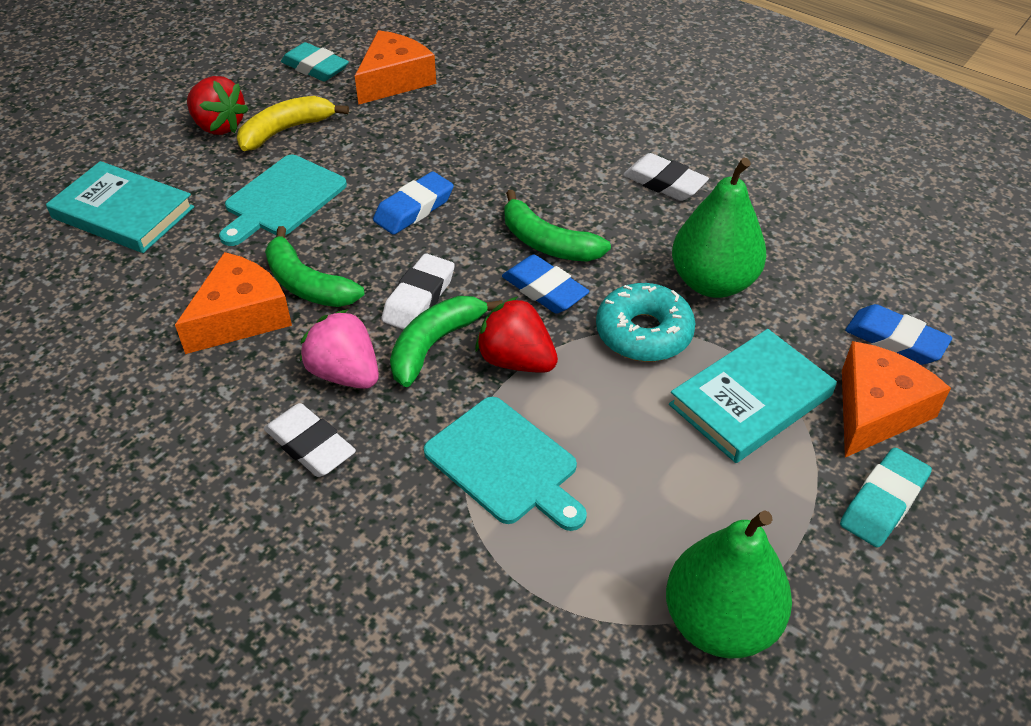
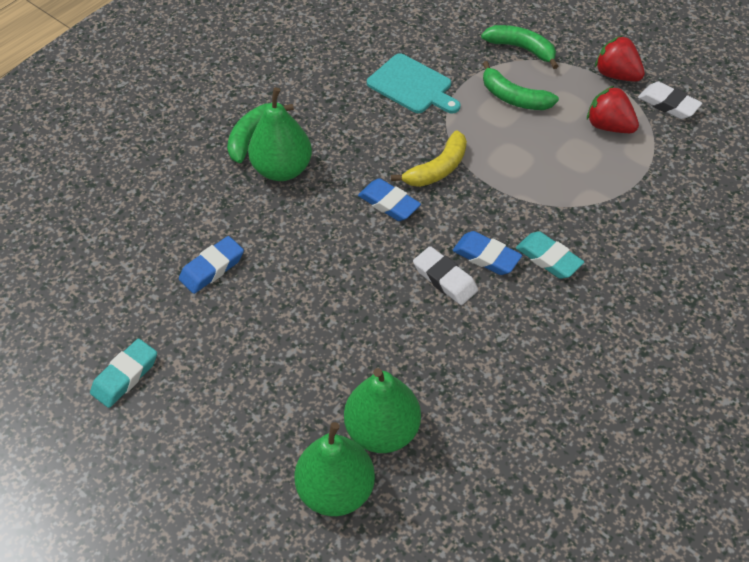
green pear: [666,510,792,658] [672,158,766,298] = 2 -> [248,87,312,181] [294,422,375,516] [344,368,421,453] = 3
orange cheese: [175,252,292,354] [355,30,436,105] [842,341,951,457] = 3 -> none = 0
pink strawberry: [300,309,379,389] = 1 -> none = 0
turquoise book: [46,161,194,253] [669,329,837,463] = 2 -> none = 0
turquoise cutting board: [219,155,347,246] [424,397,587,531] = 2 -> [367,53,460,113] = 1
turquoise donut: [596,283,695,362] = 1 -> none = 0
white eraser: [264,403,356,477] [381,254,455,330] [623,153,709,201] = 3 -> [413,246,478,305] [638,82,702,119] = 2

